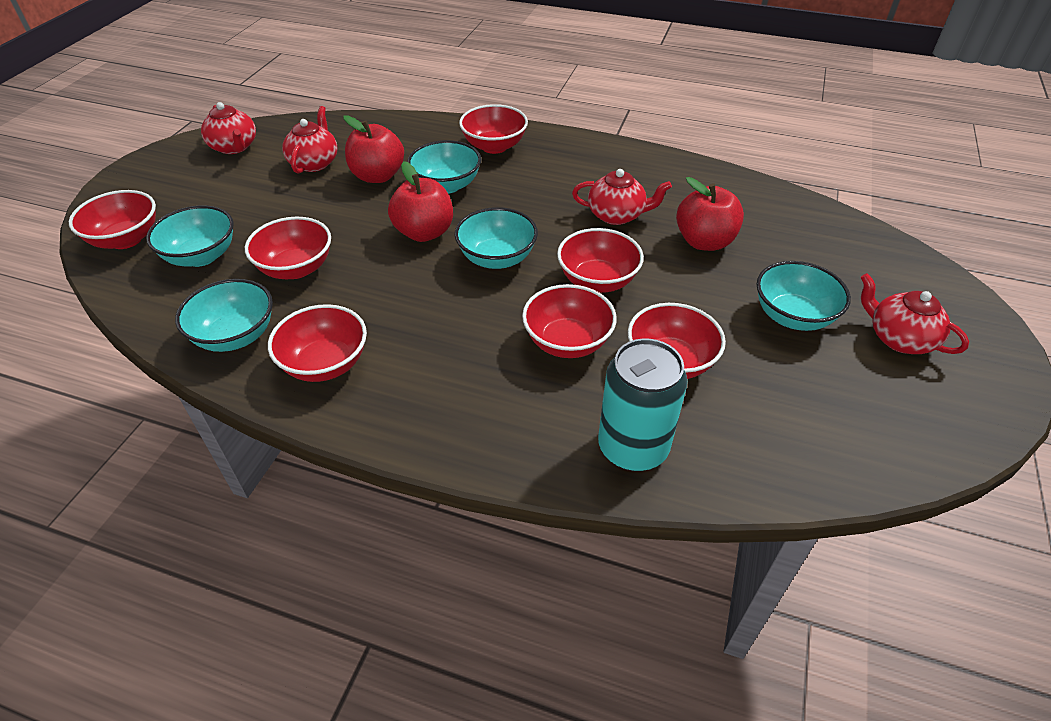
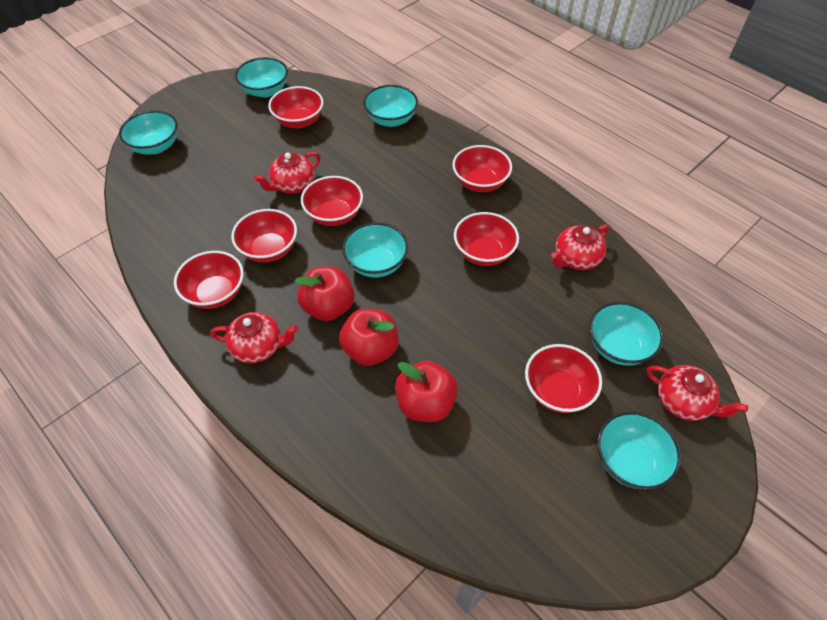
turquoise bowl: [146,205,234,267] [175,279,273,352] [407,140,481,194] [455,207,538,269] [757,261,851,331] = 5 -> [119,110,178,155] [235,57,288,98] [342,222,408,278] [363,85,418,127] [589,302,664,366] [597,411,681,490] = 6
turquoise can: [598,339,687,471] = 1 -> none = 0

